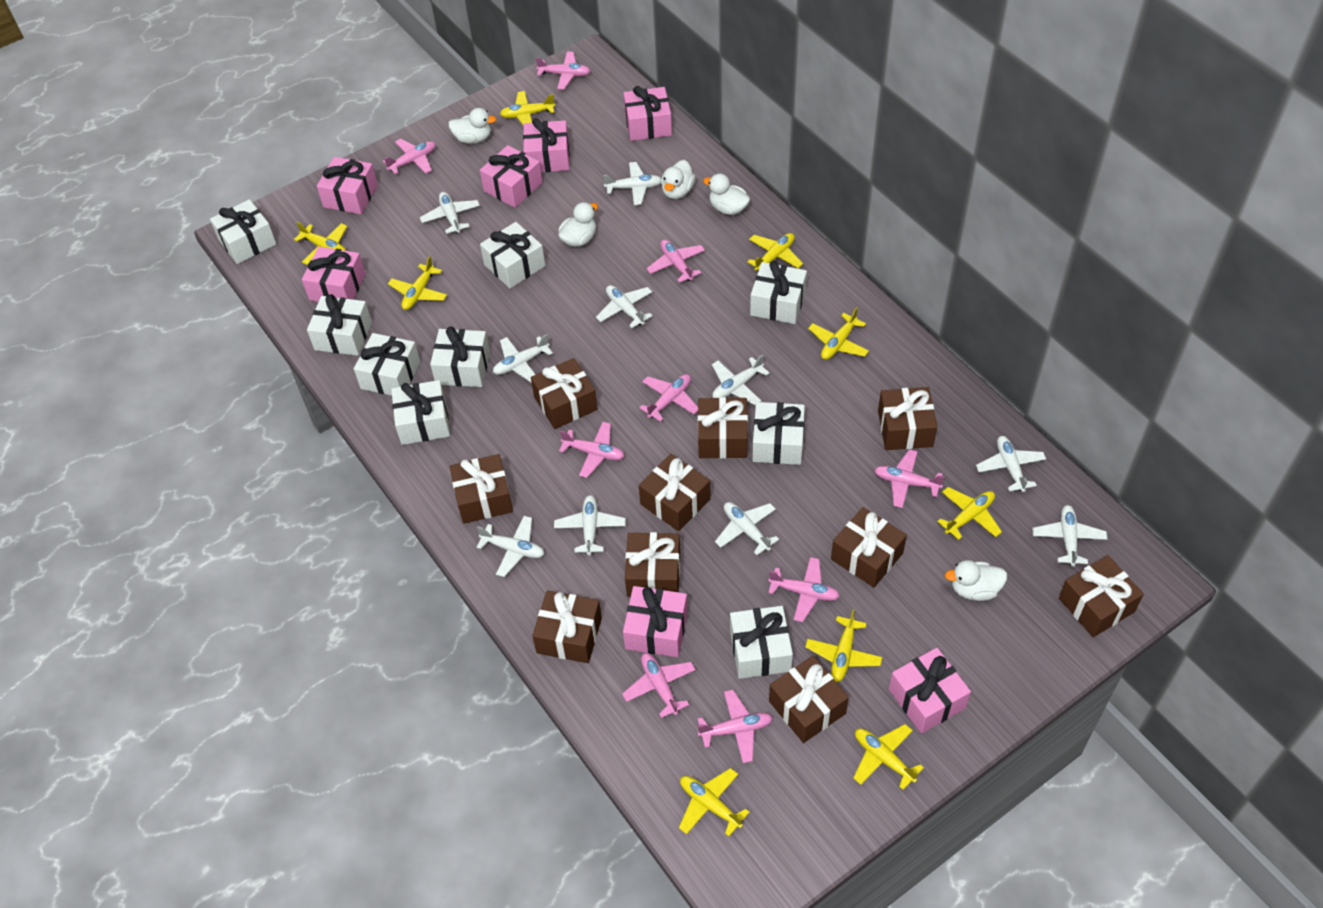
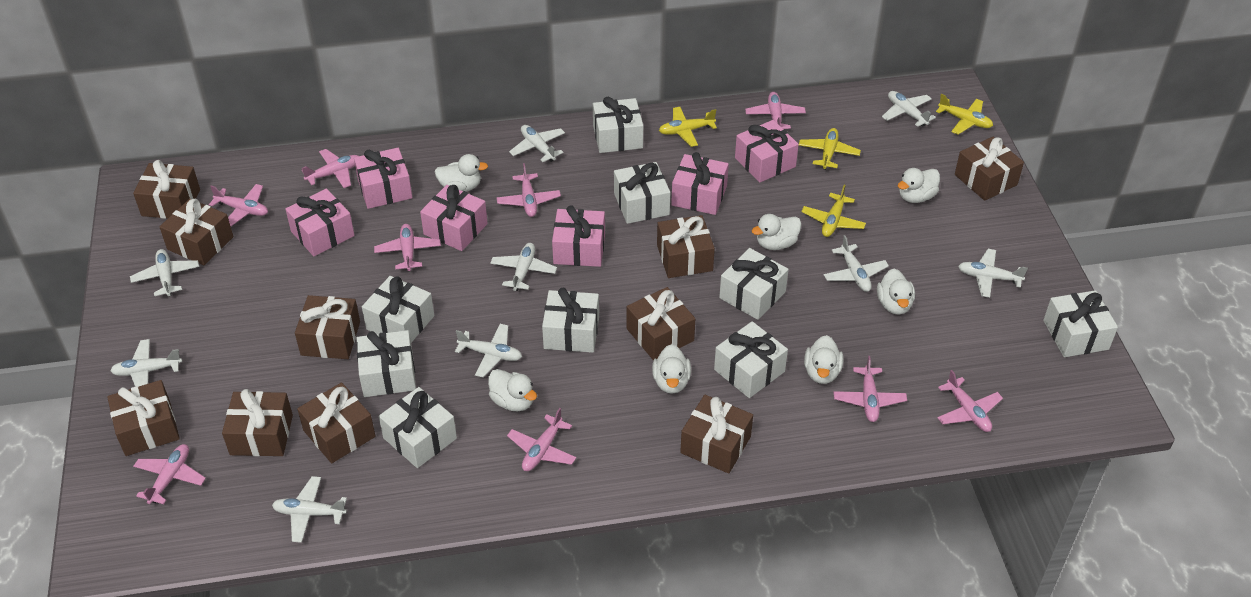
pink gift: [302,247,366,302] [317,157,378,214] [480,145,543,208] [523,118,570,172] [623,86,672,141] [623,586,688,657] [889,648,971,734] = 7 -> [285,189,355,256] [354,148,412,209] [420,185,488,251] [552,205,605,267] [671,152,729,215] [735,120,799,183] = 6
white duck: [448,108,497,144] [558,202,598,247] [661,160,695,199] [703,173,750,215] [945,560,1007,601] = 5 -> [435,154,488,192] [488,369,537,411] [652,344,691,394] [752,214,802,250] [804,335,843,384] [877,269,915,315] [898,168,940,203] = 7
white plane: [420,192,480,234] [477,516,544,577] [493,334,553,382] [554,495,625,555] [596,285,653,328] [603,162,661,205] [712,354,770,405] [715,502,779,555] [976,436,1046,492] [1032,505,1107,567] = 10 -> [110,339,182,387] [130,249,199,296] [272,476,347,543] [455,324,522,377] [490,243,557,291] [509,125,565,162] [824,235,889,292] [882,91,936,127] [958,249,1028,298] = 9
yellow plane: [294,221,347,265] [388,256,447,310] [500,91,555,126] [679,768,750,836] [747,233,803,271] [805,609,882,682] [808,307,869,360] [853,724,924,790] [937,487,1002,540] = 9 -> [659,107,717,147] [799,128,861,170] [801,184,866,237] [936,94,993,135] = 4

